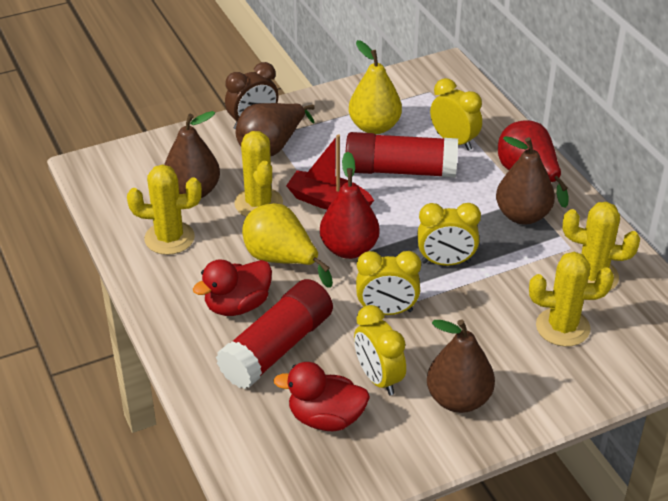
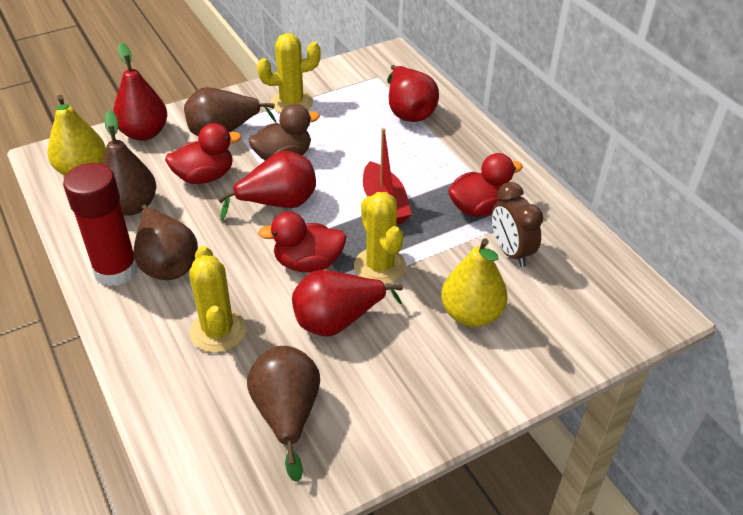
brown duck: none = 0 -> [249,104,320,161] = 1
red duck: [193,259,272,316] [273,362,370,431] = 2 -> [165,123,242,184] [258,212,347,272] [448,153,523,217] = 3
red glue stick: [216,279,333,389] [346,132,458,178] = 2 -> [63,163,138,286] = 1
red pear: [320,151,380,259] [498,120,569,208] = 2 -> [113,43,167,141] [218,151,316,221] [292,270,403,337] [387,65,439,122] = 4
yellow cactus: [127,164,202,255] [234,131,283,217] [529,252,614,347] [563,202,640,290] = 4 -> [189,246,246,353] [257,33,321,113] [354,192,406,285] = 3
yellow clock: [354,305,406,395] [356,251,421,315] [417,203,481,266] [430,78,482,151] = 4 -> none = 0

